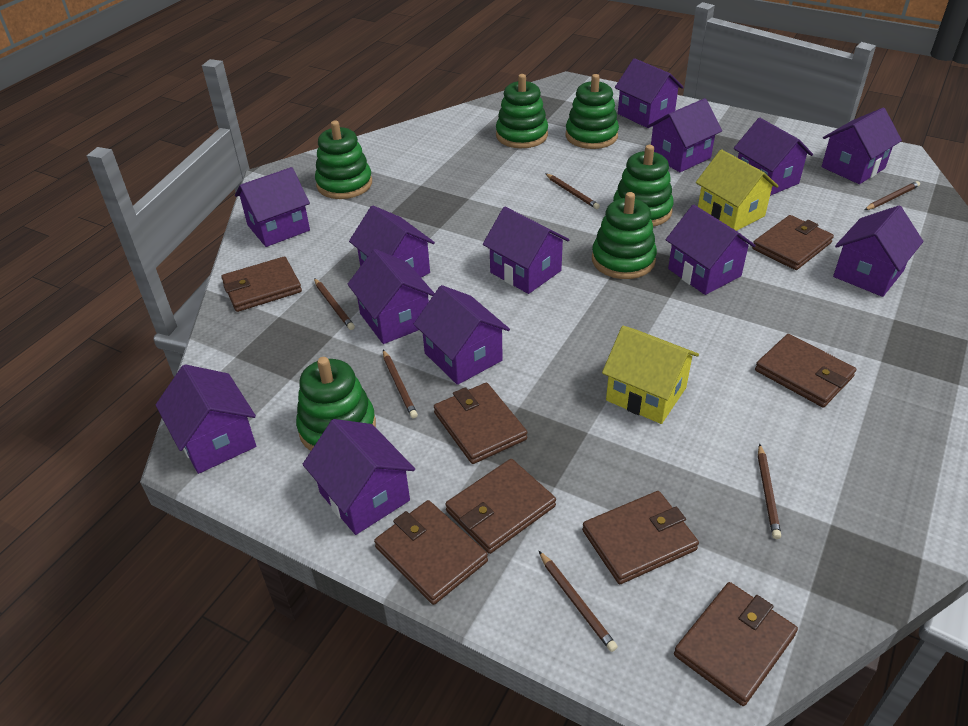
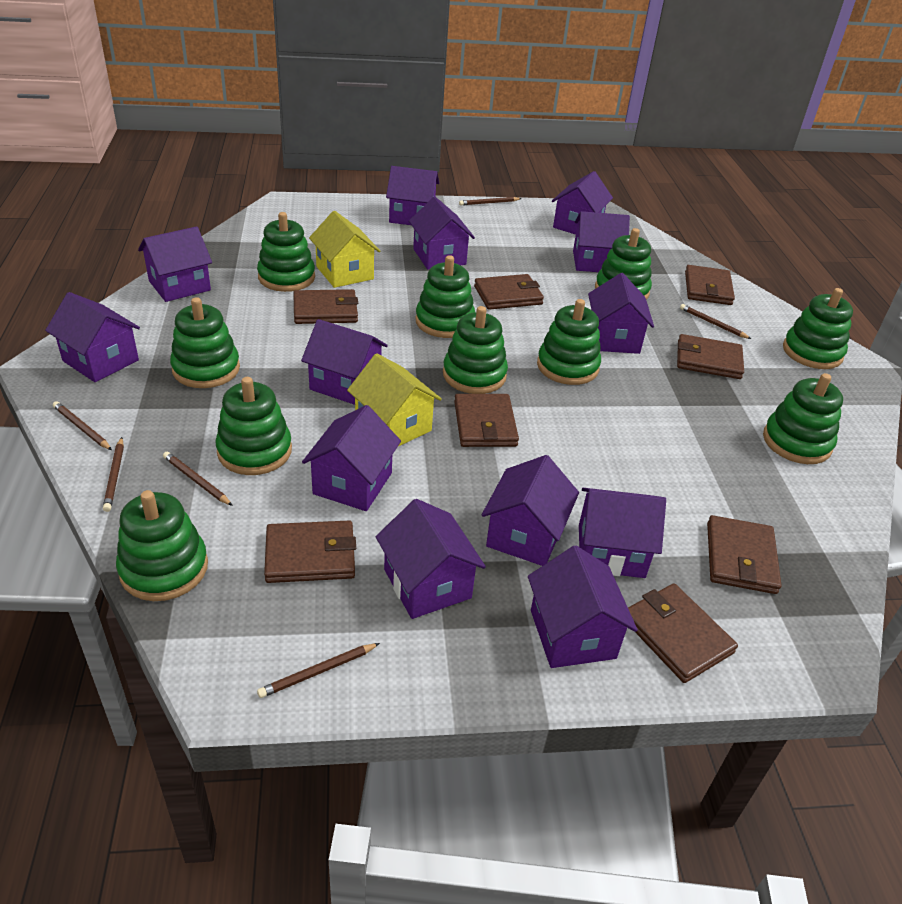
green stacking toy: [296,357,376,451] [315,121,372,199] [496,74,548,148] [566,74,619,149] [592,192,657,279] [613,145,674,226] = 6 -> [116,490,208,601] [170,297,240,388] [215,377,292,475] [257,212,315,292] [415,255,475,338] [443,306,508,394] [537,299,601,385] [595,228,652,300] [763,373,843,464] [783,288,853,369] = 10

